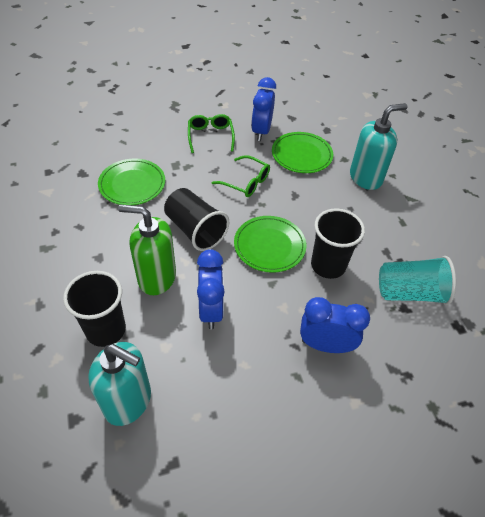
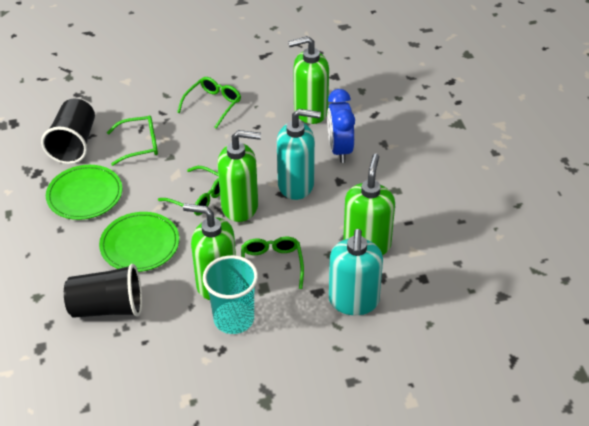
black cup: [63,271,126,347] [164,188,229,251] [311,209,365,279] = 3 -> [41,99,95,164] [64,264,142,318] = 2
blue clock: [197,249,225,329] [251,77,276,141] [300,297,370,353] = 3 -> [327,89,355,163] = 1
green glasses: [188,114,235,153] [211,155,270,197] = 2 -> [107,116,158,166] [158,166,220,216] [177,77,241,129] [241,237,304,289] = 4
green plate: [98,159,165,205] [234,216,306,273] [272,132,333,173] = 3 -> [46,165,123,220] [99,212,179,272] = 2
green soap dispenser: [118,204,176,295] = 1 -> [183,204,236,300] [217,130,261,222] [288,36,329,124] [343,154,395,255] = 4

